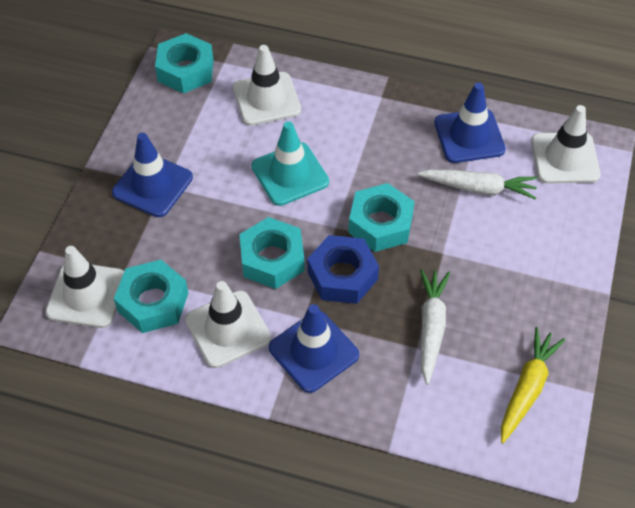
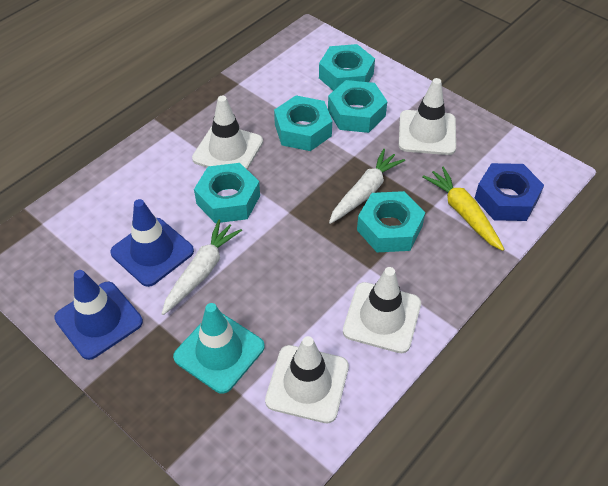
blue traffic cone: [112,133,193,217] [269,304,359,393] [434,83,506,163] = 3 -> [54,270,143,360] [110,199,194,287] = 2
turquoise nut: [114,260,188,333] [155,33,214,94] [239,217,305,289] [348,183,415,252] = 4 -> [194,163,260,223] [274,96,332,151] [319,44,375,91] [328,80,387,133] [357,191,425,252] = 5

